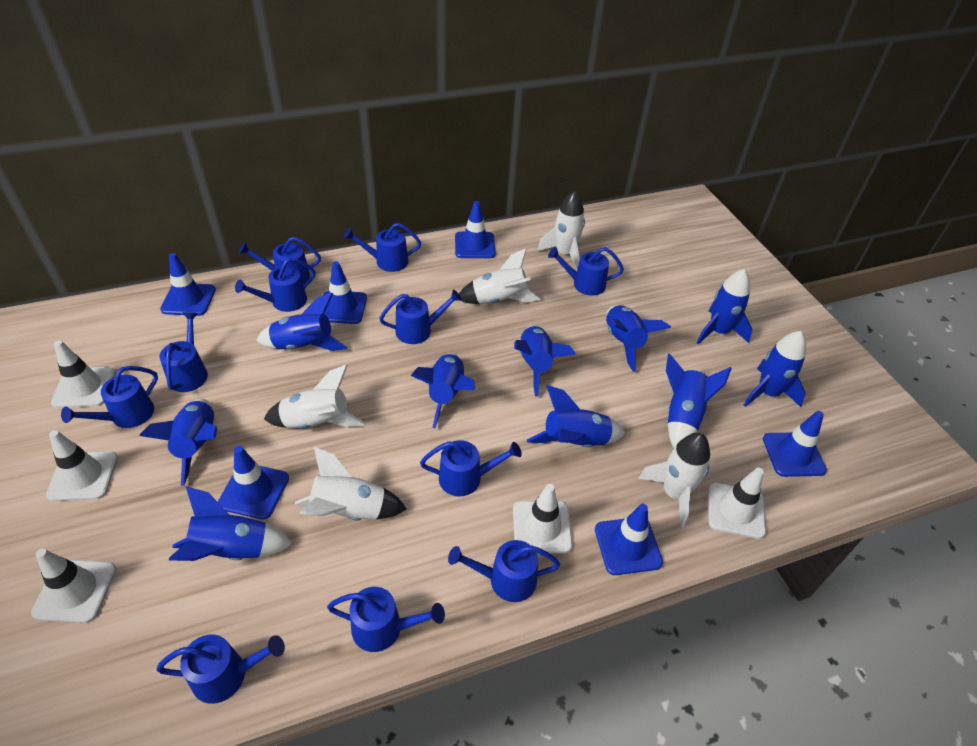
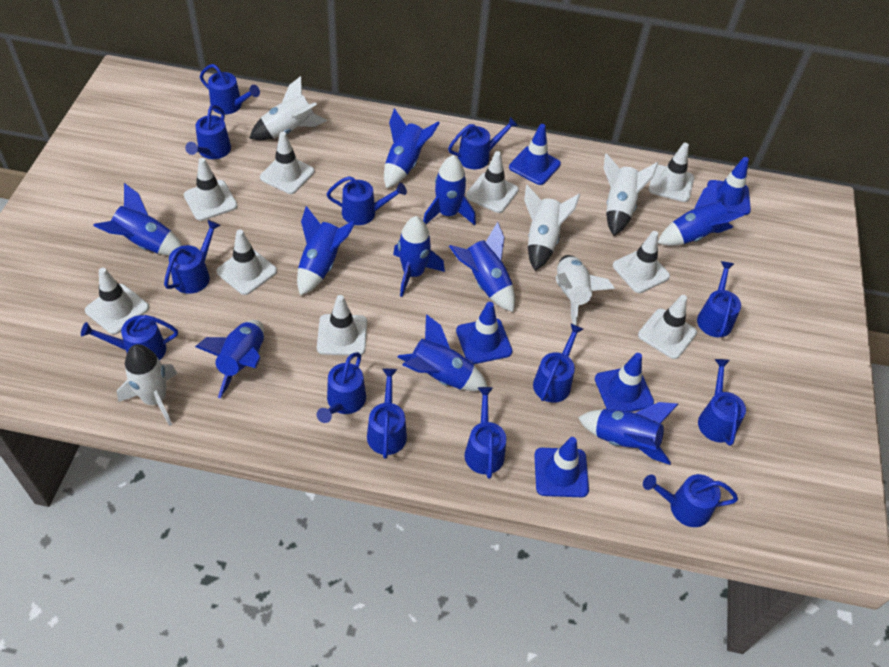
blue traffic cone: [160,253,216,316] [218,446,289,520] [323,261,367,324] [455,201,495,258] [595,504,663,575] [763,411,827,477] = 6 -> [456,302,512,364] [509,124,561,185] [534,437,589,497] [595,353,654,412] [707,157,751,215] = 5
blue watering can: [61,366,158,428] [156,635,285,704] [159,312,208,392] [235,258,315,312] [239,237,321,284] [327,587,445,652] [344,223,421,272] [379,290,462,344] [420,440,522,497] [448,540,560,602] [548,247,624,296] = 11 -> [81,315,178,360] [164,220,221,294] [185,105,231,159] [200,64,260,114] [317,352,366,423] [327,176,407,225] [367,368,407,459] [448,117,518,169] [465,387,506,479] [533,323,583,403] [643,474,738,527] [697,261,741,337] [698,359,746,446] = 13
white traffic cone: [31,549,117,623] [46,430,118,501] [51,340,115,408] [513,484,573,553] [708,468,766,539] = 5 -> [85,268,149,335] [184,158,237,221] [216,230,277,295] [260,132,314,194] [317,295,367,356] [466,151,519,213] [613,231,670,293] [638,295,697,359] [649,143,694,202] = 9

